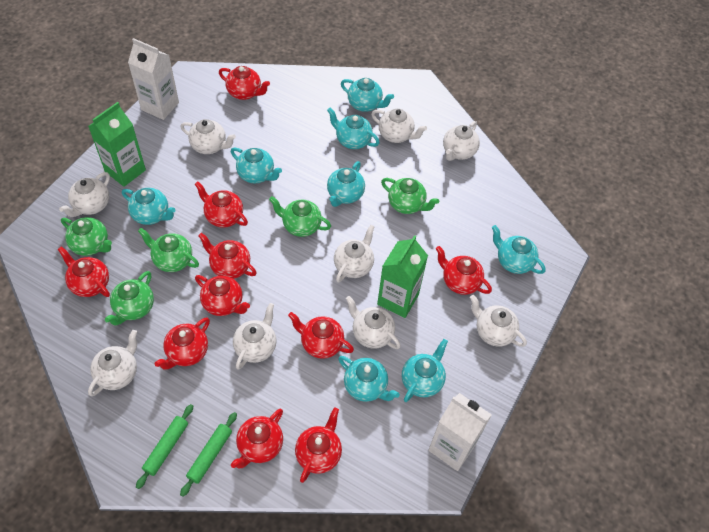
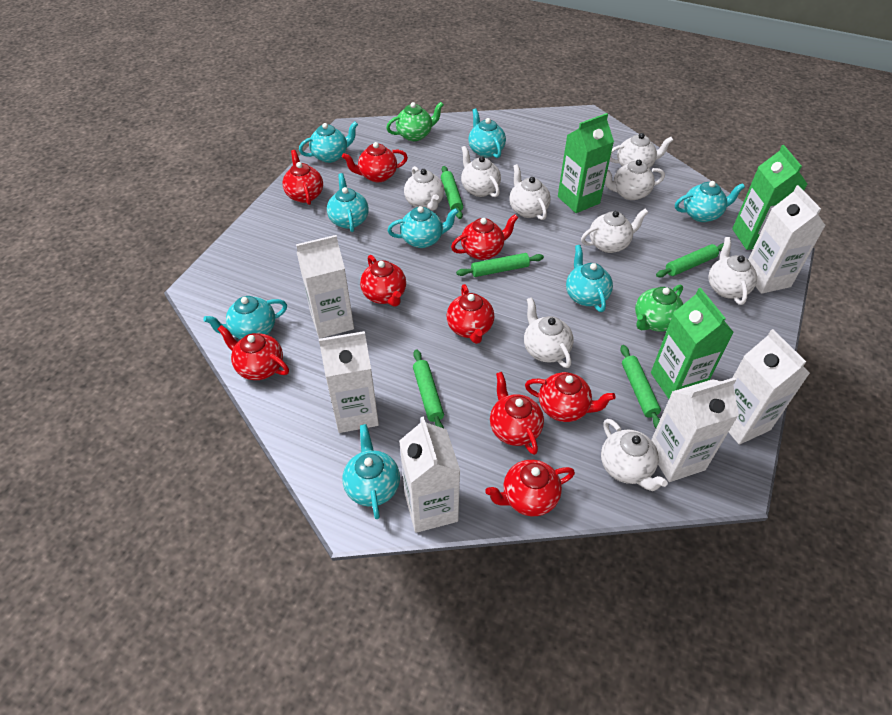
green carton: [88,102,146,187] [377,235,428,318] = 2 -> [558,113,614,213] [651,288,734,399] [732,145,807,250] = 3
green rolling pin: [136,404,193,489] [180,412,237,497] = 2 -> [413,349,444,428] [441,166,463,219] [456,253,544,277] [621,345,661,428] [656,243,724,277] = 5
green teapot: [61,217,112,256] [105,271,154,326] [138,228,199,272] [269,196,331,237] [381,178,439,214] = 5 -> [386,102,444,141] [635,284,683,331] = 2
red teapot: [58,246,110,297] [155,317,210,370] [195,181,248,228] [195,275,250,316] [198,233,257,279] [219,66,270,100] [231,409,283,468] [288,312,354,359] [295,408,342,483] [436,246,492,295] = 10 -> [218,325,289,380] [282,150,323,205] [342,142,408,182] [360,255,406,307] [446,284,494,344] [451,214,518,260] [485,460,575,516] [490,372,544,455] [525,372,615,422] = 9
white carton: [128,38,179,120] [428,393,492,471] = 2 -> [296,235,354,338] [319,331,379,433] [399,417,460,533] [651,377,739,482] [728,329,810,445] [748,185,826,294] = 6

